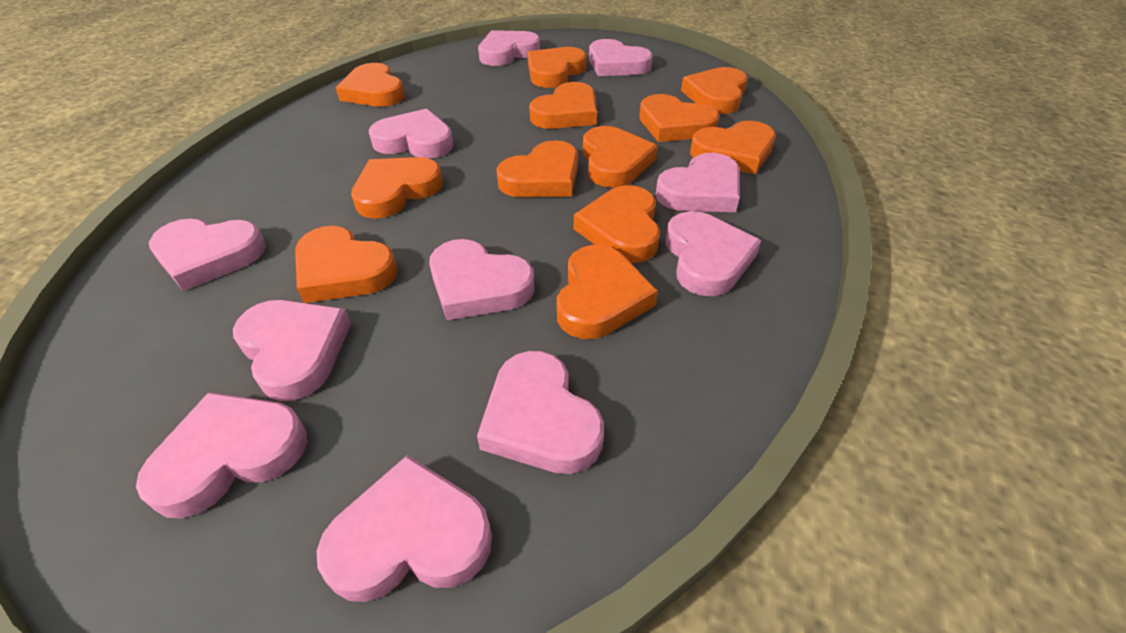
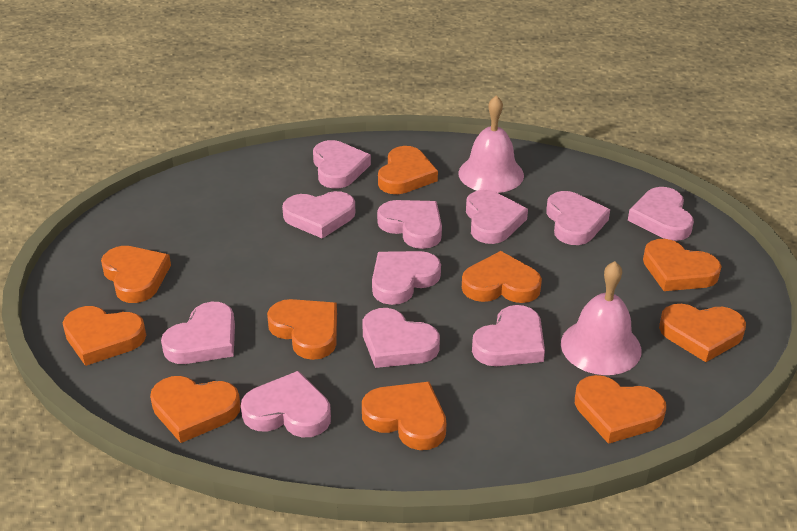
orange heart: [295,226,398,303] [336,63,405,107] [351,157,443,219] [496,140,578,197] [527,47,586,88] [529,82,597,129] [557,245,658,339] [574,185,660,263] [583,126,658,188] [639,94,719,142] [681,67,748,114] [690,121,776,175] = 12 -> [63,306,146,366] [101,246,171,303] [150,376,241,443] [267,299,337,360] [362,382,446,450] [378,146,438,194] [462,251,542,303] [575,375,666,444] [643,239,722,291] [659,304,746,362] = 10
pink bell: none = 0 -> [459,95,524,193] [561,261,641,375] = 2

